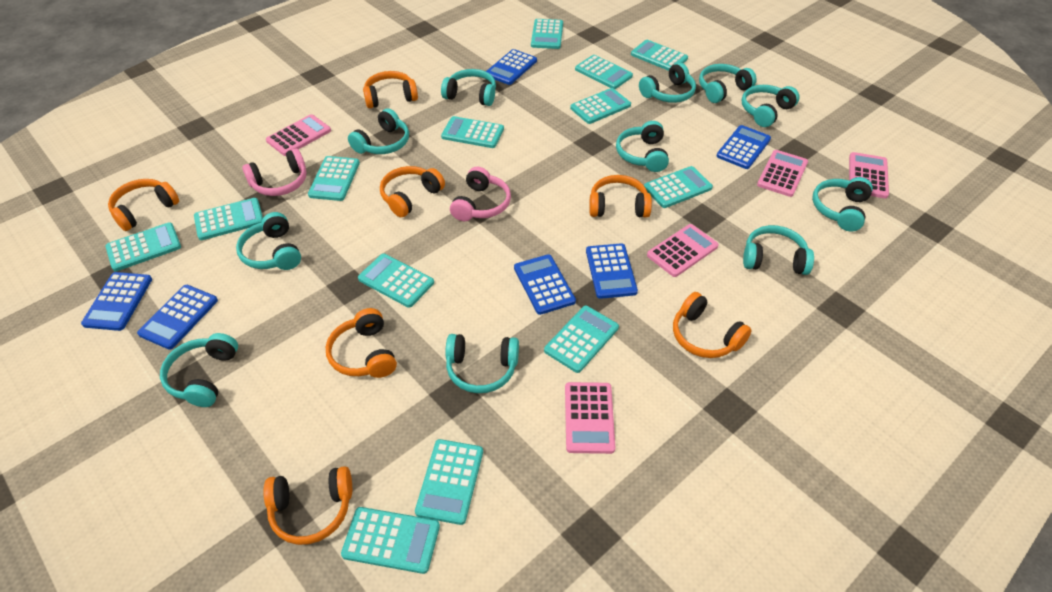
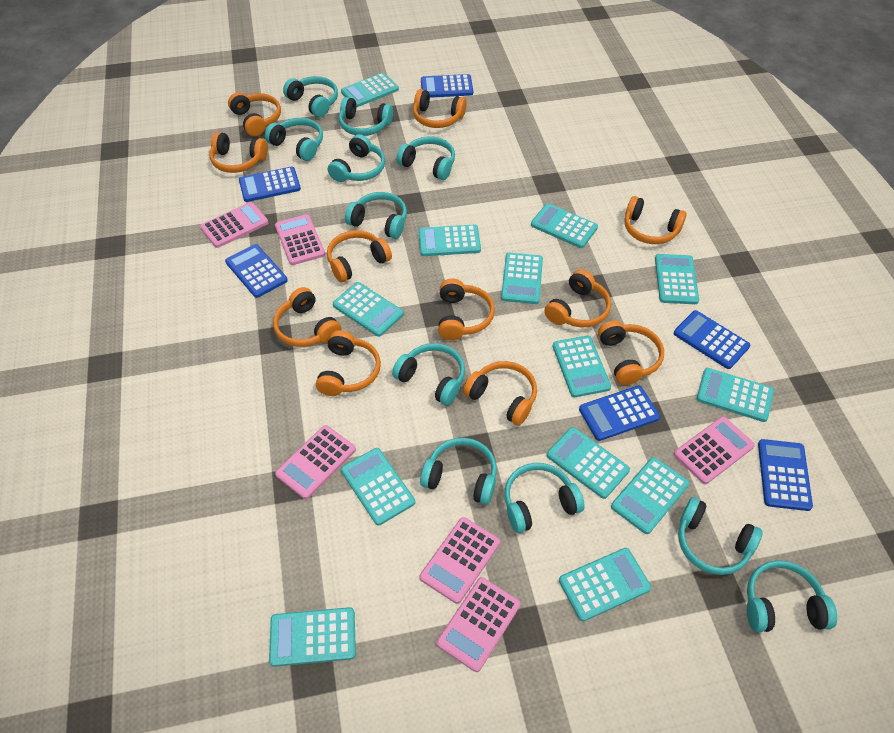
orange headphones: [108,179,179,231] [263,466,352,545] [326,308,397,378] [363,71,418,108] [380,166,445,217] [589,175,652,218] [673,292,752,358] = 7 -> [209,132,268,173] [228,92,281,136] [273,287,341,347] [316,330,381,396] [327,230,392,282] [413,89,467,128] [438,279,495,340] [463,361,537,425] [544,269,611,327] [598,321,664,385] [624,196,687,244] = 11
pink calculator: [266,114,331,156] [565,382,615,454] [647,224,719,277] [757,150,808,197] [849,152,889,198] = 5 -> [200,202,268,248] [275,214,325,265] [275,425,356,499] [420,517,500,604] [437,577,521,672] [674,416,755,484] = 6
pink headphones: [242,149,307,196] [450,167,511,221] = 2 -> none = 0

